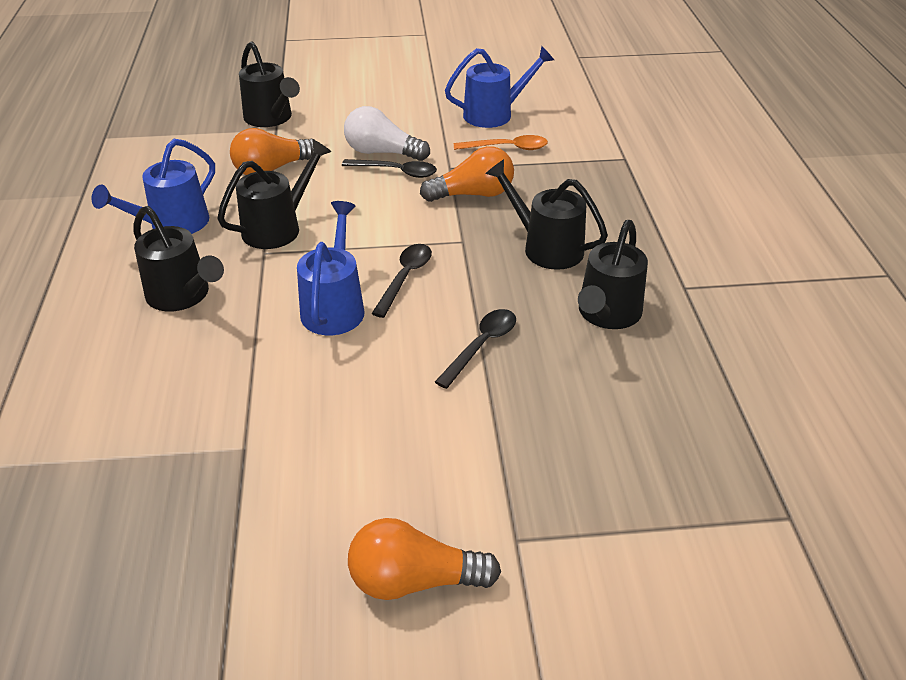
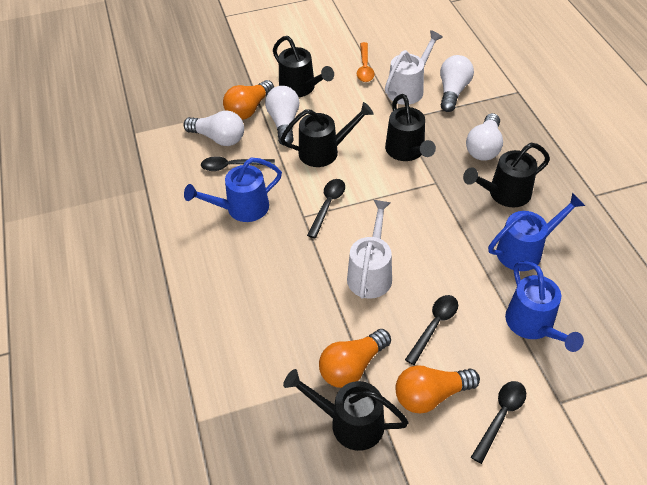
black spoon: [342,159,437,178] [372,244,432,318] [435,309,516,389] = 3 -> [201,156,275,171] [307,179,345,238] [405,295,458,365] [471,381,526,464] = 4
white light bulb: [344,106,430,161] = 1 -> [183,111,244,146] [265,86,299,145] [440,55,474,112] [466,113,503,161] = 4
white watering can: none = 0 -> [347,200,392,299] [385,30,443,105] = 2

